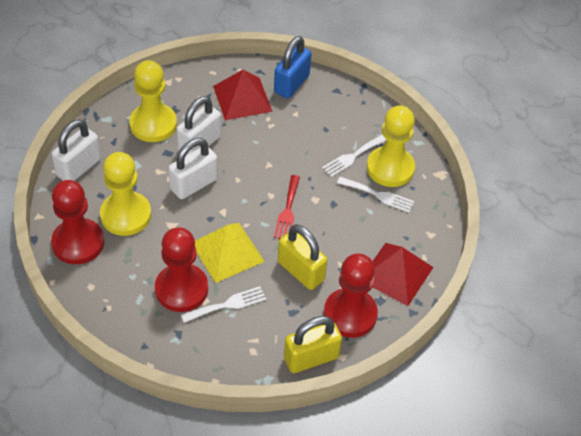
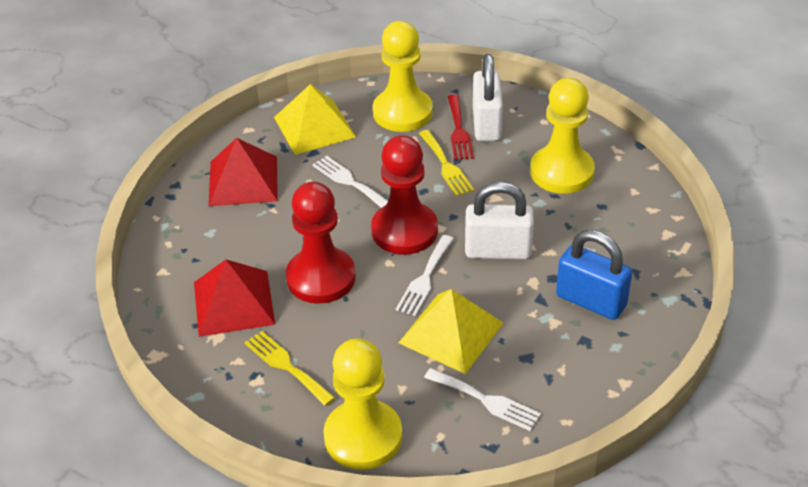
red pawn: [51,180,104,264] [155,227,208,312] [324,253,378,338] = 3 -> [286,182,356,304] [371,135,438,255] = 2
white padlock: [52,120,101,181] [169,138,218,199] [177,96,221,155] = 3 -> [465,182,534,259] [473,54,503,141] = 2
yellow fork: none = 0 -> [244,331,335,406] [419,130,474,196] = 2
yellow padlock: [278,224,327,290] [284,316,342,373] = 2 -> none = 0
yellow pyramid: [195,223,265,283] = 1 -> [274,84,356,155] [399,289,503,374] = 2

